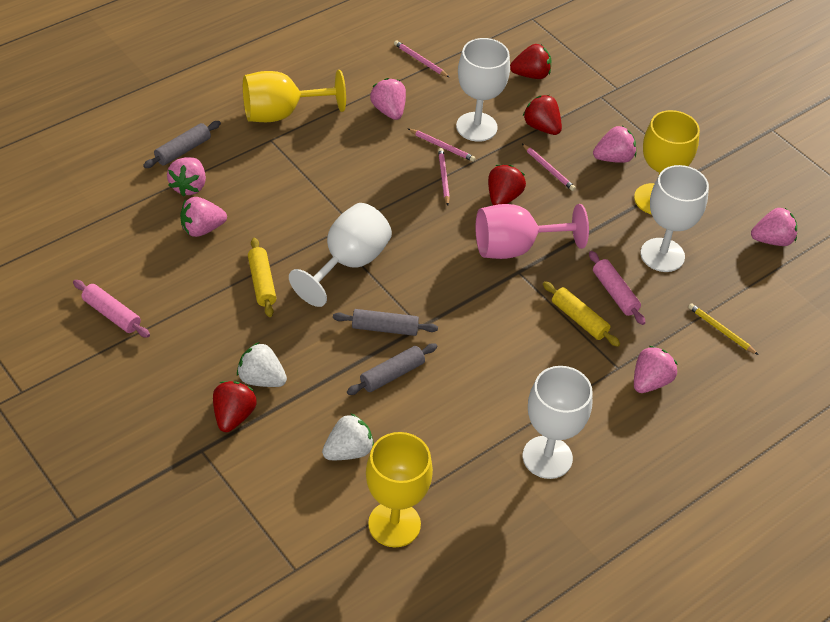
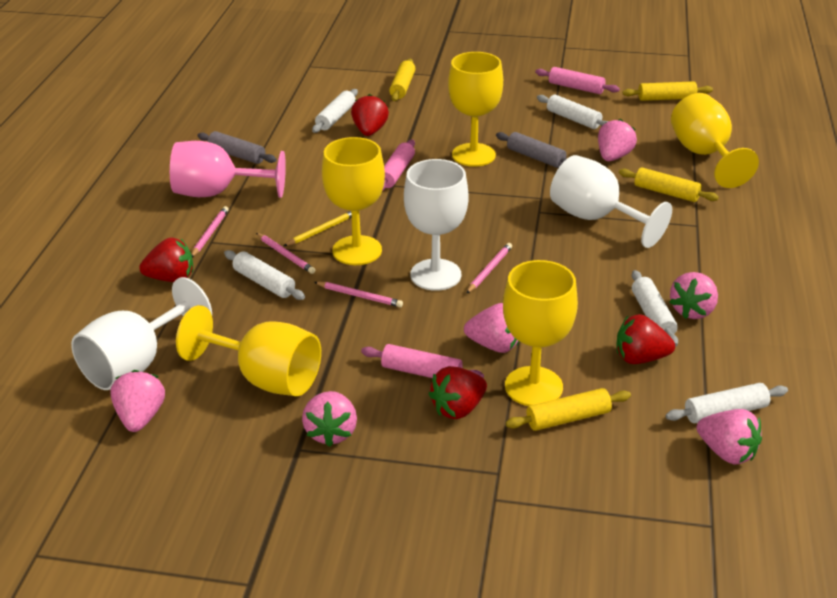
grey rolling pin: [143,121,221,168] [333,309,438,336] [347,343,437,395] = 3 -> [197,131,277,164] [496,132,567,168] = 2
pink rolling pin: [73,280,150,338] [589,251,646,325] = 2 -> [361,344,484,378] [382,140,415,191] [535,67,620,94] = 3
white goblet: [289,203,392,307] [456,38,510,142] [523,366,592,479] [640,165,709,272] = 4 -> [71,277,212,390] [404,159,469,291] [550,155,672,248] = 3
white rolling pin: none = 0 -> [224,250,305,300] [312,89,358,133] [537,95,608,129] [632,270,678,347] [666,383,788,423] = 5
white strawberry: [237,342,287,387] [322,414,374,460] = 2 -> none = 0
yellow goblet: [243,70,346,122] [366,432,433,547] [634,110,700,214] = 3 -> [176,305,321,396] [322,137,385,265] [448,52,503,167] [503,260,578,406] [671,93,759,188] = 5
yellow rolling pin: [248,238,276,317] [543,281,620,347] = 2 -> [389,59,415,101] [506,388,631,431] [619,167,719,202] [623,81,713,101] = 4

